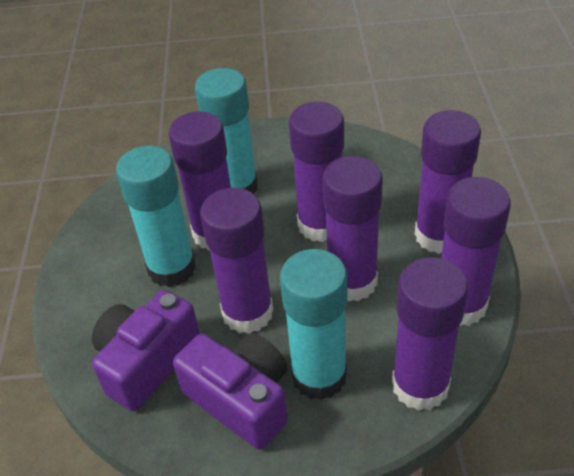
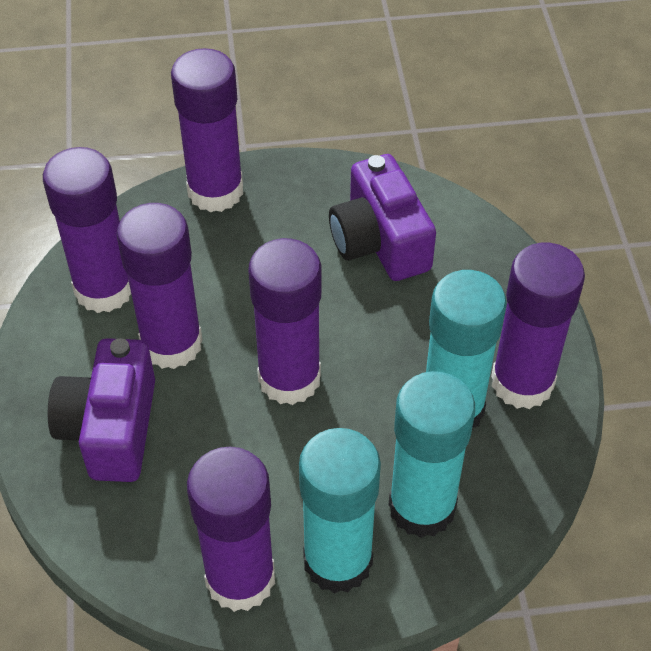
purple glue stick: [169,111,231,251] [200,188,273,334] [289,102,344,242] [322,156,383,302] [392,257,468,411] [415,110,481,254] [441,177,511,326] = 7 -> [43,147,131,313] [116,203,203,369] [171,48,243,212] [187,447,275,612] [248,238,321,405] [491,243,585,409] = 6

